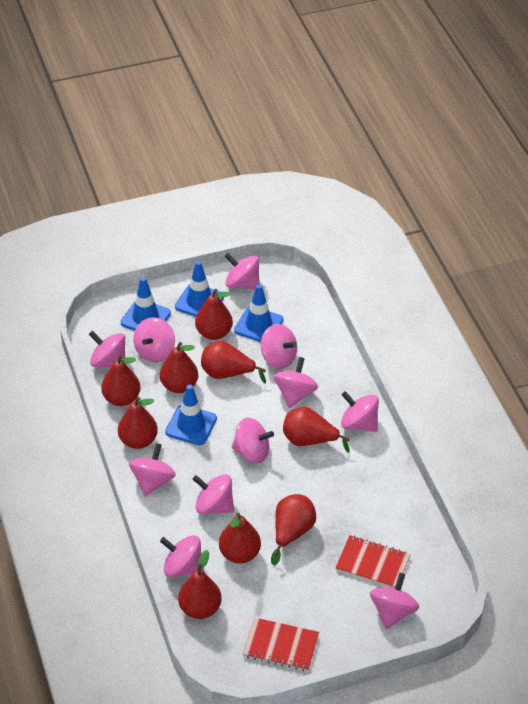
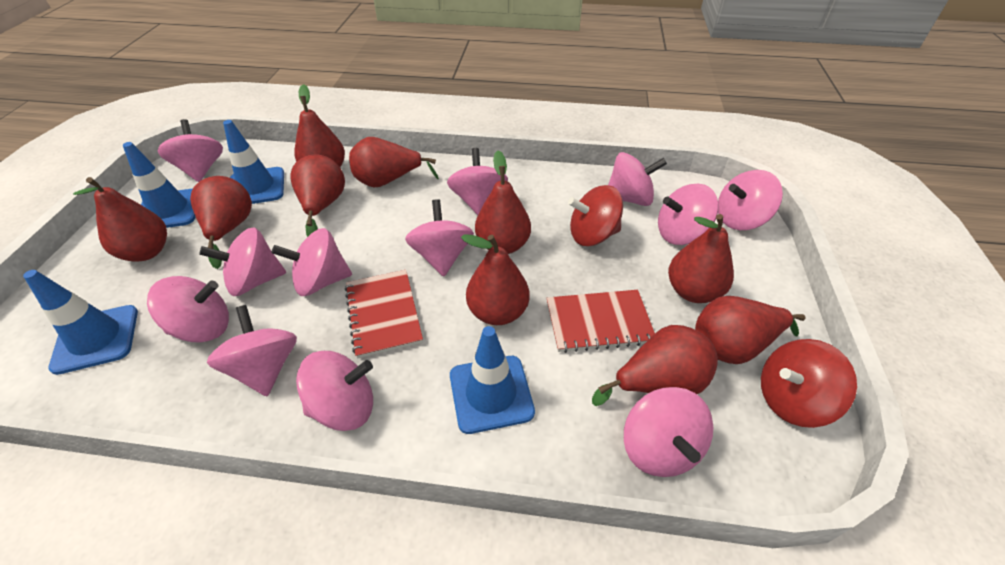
pink spinning top: [89,331,126,368] [129,443,176,497] [133,317,175,362] [160,535,204,577] [193,474,234,514] [225,253,260,290] [231,418,274,464] [261,324,297,369] [274,357,318,408] [341,391,379,432] [370,573,419,629] = 11 -> [147,276,229,343] [158,119,223,182] [199,227,286,296] [207,305,297,396] [272,228,352,296] [296,351,373,431] [405,199,474,276] [447,148,508,215] [608,152,667,206] [624,387,713,477] [658,184,719,245] [718,170,783,230] = 12
red pear: [101,355,141,406] [118,397,158,449] [160,342,198,393] [178,550,222,619] [195,289,233,340] [201,341,266,383] [219,513,261,564] [271,494,316,565] [283,407,350,453] = 9 -> [73,177,167,262] [190,176,252,269] [290,154,345,237] [294,84,345,167] [349,137,439,187] [461,234,529,325] [475,151,531,254] [592,325,718,406] [668,214,734,303] [695,296,806,364] = 10
red spinning top: none = 0 -> [568,185,623,246] [761,339,857,428] = 2

